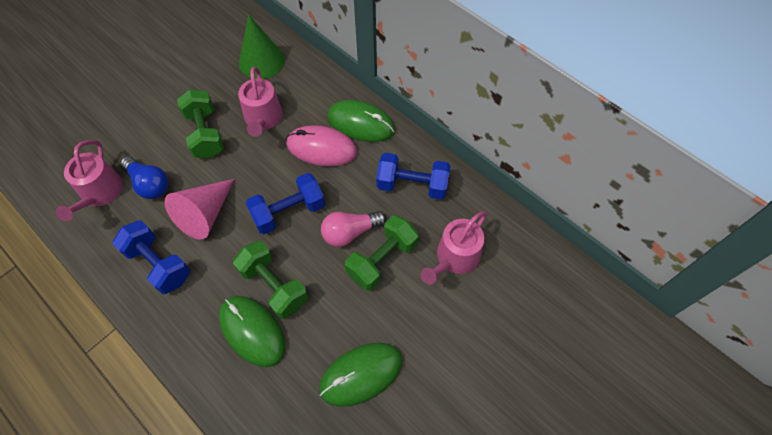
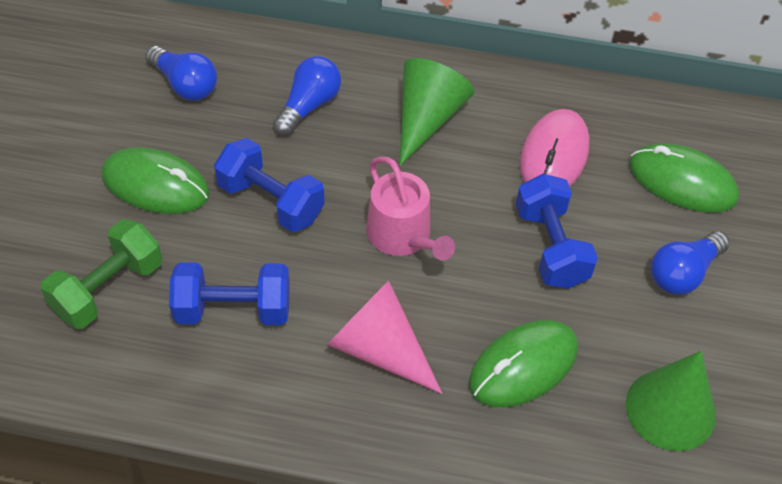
blue light bulb: [120,156,168,199] = 1 -> [145,46,217,101] [273,56,341,136] [651,231,729,295] = 3
green cone: [239,15,285,79] = 1 -> [400,58,474,166] [626,351,716,451] = 2
green dumbbell: [177,89,224,158] [233,241,308,319] [345,215,419,291] = 3 -> [40,219,162,329] = 1
pink light bulb: [321,211,386,247] = 1 -> none = 0
pink watering can: [56,140,123,221] [238,67,283,137] [421,211,487,285] = 3 -> [366,156,455,261] = 1

